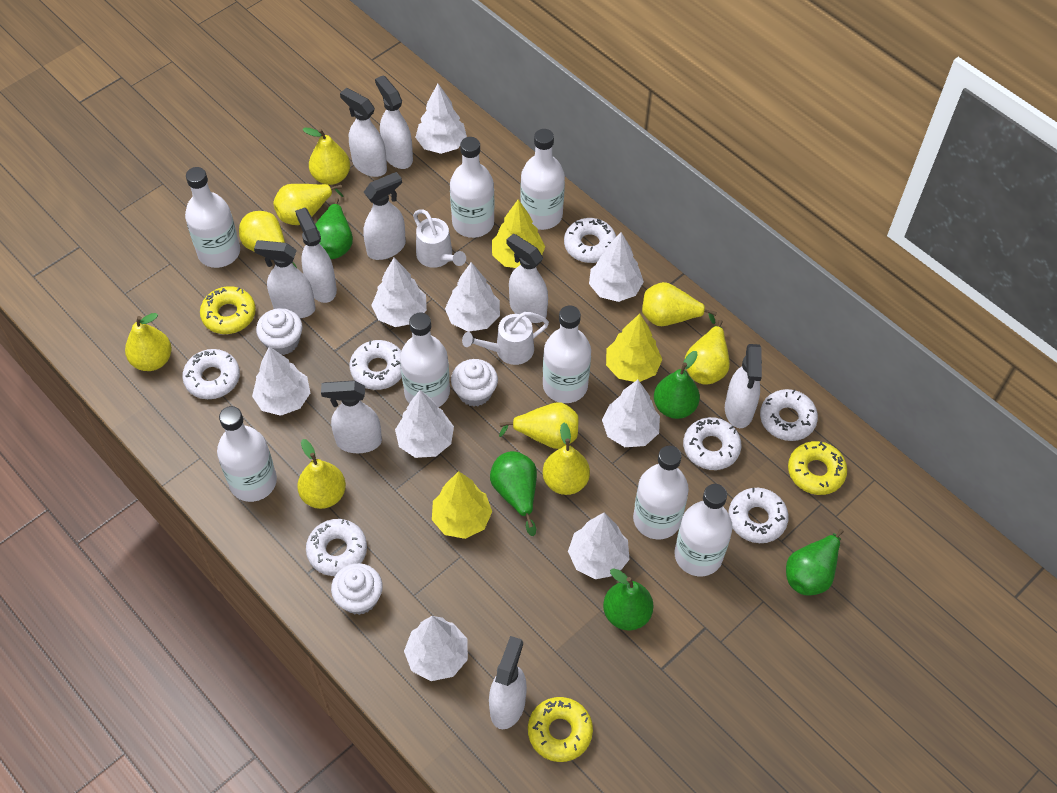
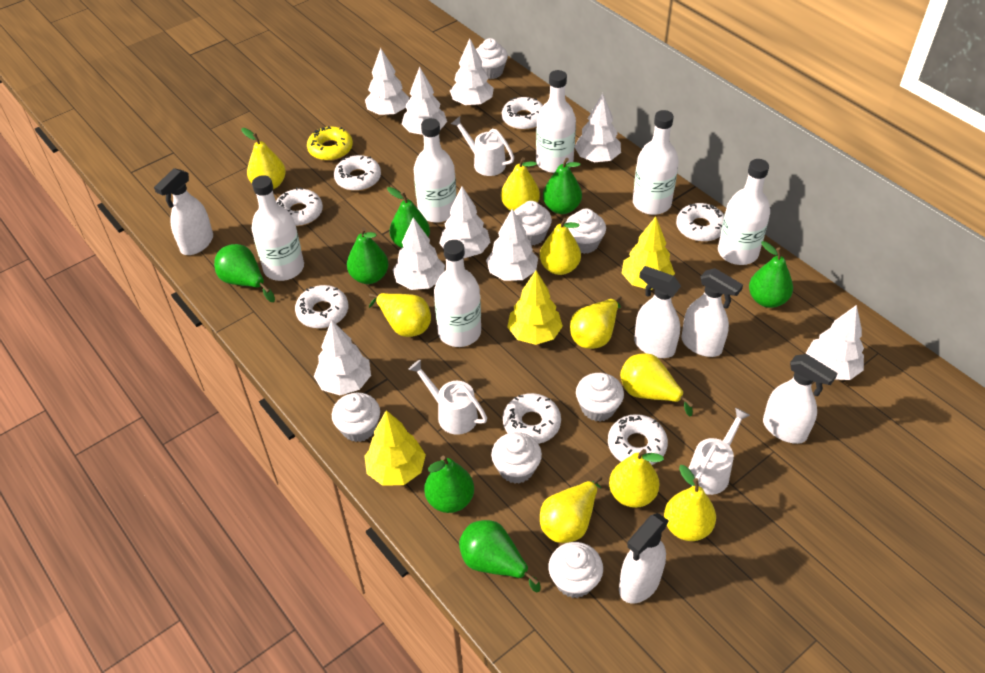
green pear: [315,198,353,259] [490,451,537,536] [603,568,654,630] [654,351,700,419] [786,529,844,596] = 5 -> [214,244,275,302] [347,227,389,284] [387,187,430,248] [424,456,474,513] [459,520,541,592] [543,158,582,214] [749,241,793,308] = 7
white bottle: [185,167,240,268] [217,406,277,502] [400,313,450,407] [450,137,495,238] [520,129,565,230] [543,305,591,403] [633,445,689,539] [674,484,733,576] = 8 -> [251,175,304,281] [414,118,456,222] [434,240,481,347] [536,70,576,173] [633,110,679,215] [718,159,770,265] = 6
white cupcake: [256,308,303,355] [331,563,383,615] [451,359,498,407] = 3 -> [332,393,380,442] [476,38,508,79] [491,432,542,484] [514,201,552,246] [548,542,603,598] [565,208,606,254] [576,373,624,421] = 7
white spray bottle: [254,240,315,318] [295,207,337,303] [321,380,382,453] [340,88,387,177] [363,172,406,260] [375,75,413,169] [489,636,527,729] [506,234,548,323] [725,344,762,428] = 9 -> [154,168,213,255] [619,513,669,604] [634,266,681,358] [682,268,743,357] [763,354,838,444] = 5
white watering can: [413,210,466,268] [462,312,549,365] = 2 -> [408,360,487,435] [451,116,514,176] [689,408,750,495] = 3
yellow donut: [200,286,256,334] [528,697,593,762] [788,441,847,495] = 3 -> [307,126,353,161] = 1

